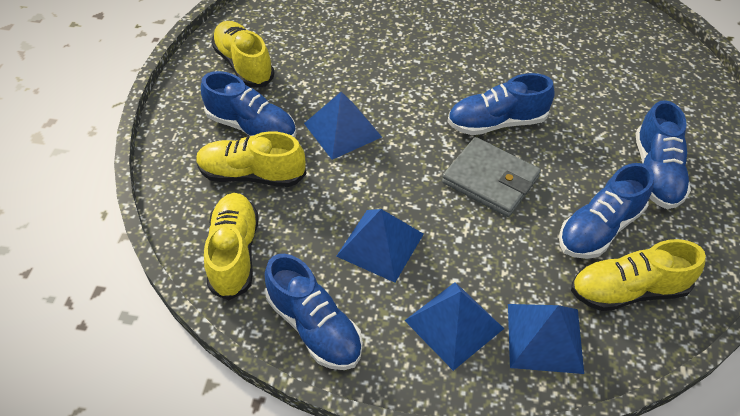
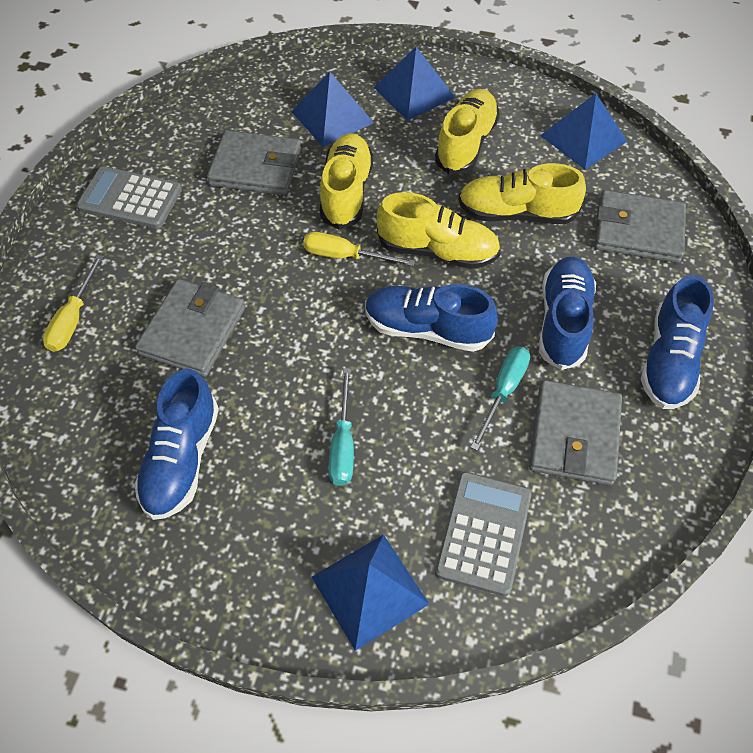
blue shoe: [201,71,296,138] [265,254,363,370] [448,73,555,135] [559,163,654,259] [635,100,691,209] = 5 -> [135,369,219,520] [365,284,498,352] [539,257,596,370] [641,275,714,409] = 4
grey calculator: none = 0 -> [76,166,182,229] [435,472,532,596] = 2
grey wallet: [442,137,541,217] = 1 -> [135,279,245,377] [207,130,301,195] [529,380,622,486] [594,190,686,263] = 4
turquoise screwdriver: none = 0 -> [329,368,354,486] [470,346,530,451] = 2
yellow screwdriver: none = 0 -> [43,255,104,352] [303,232,415,266] = 2

